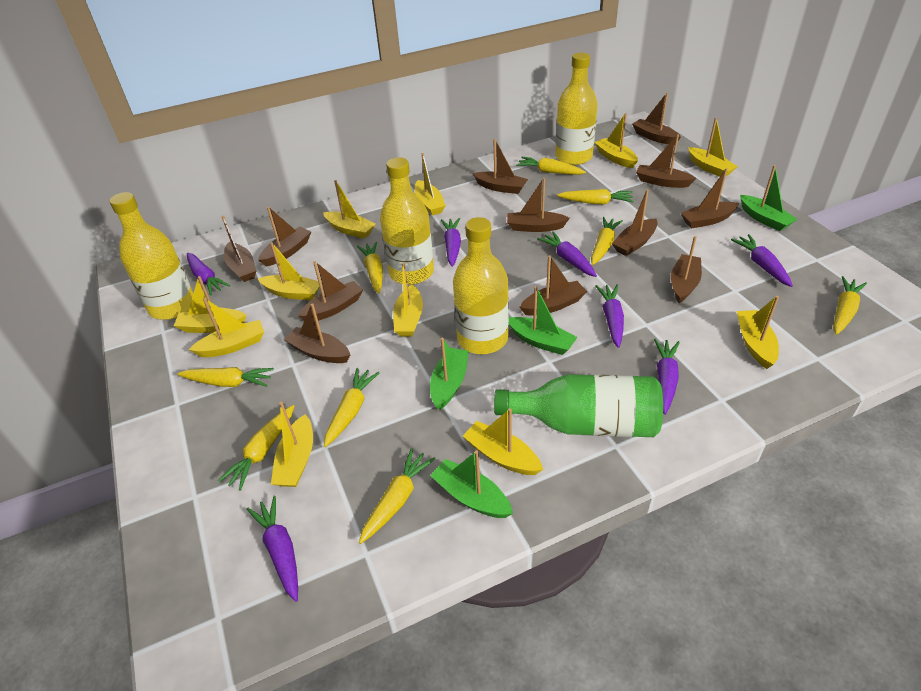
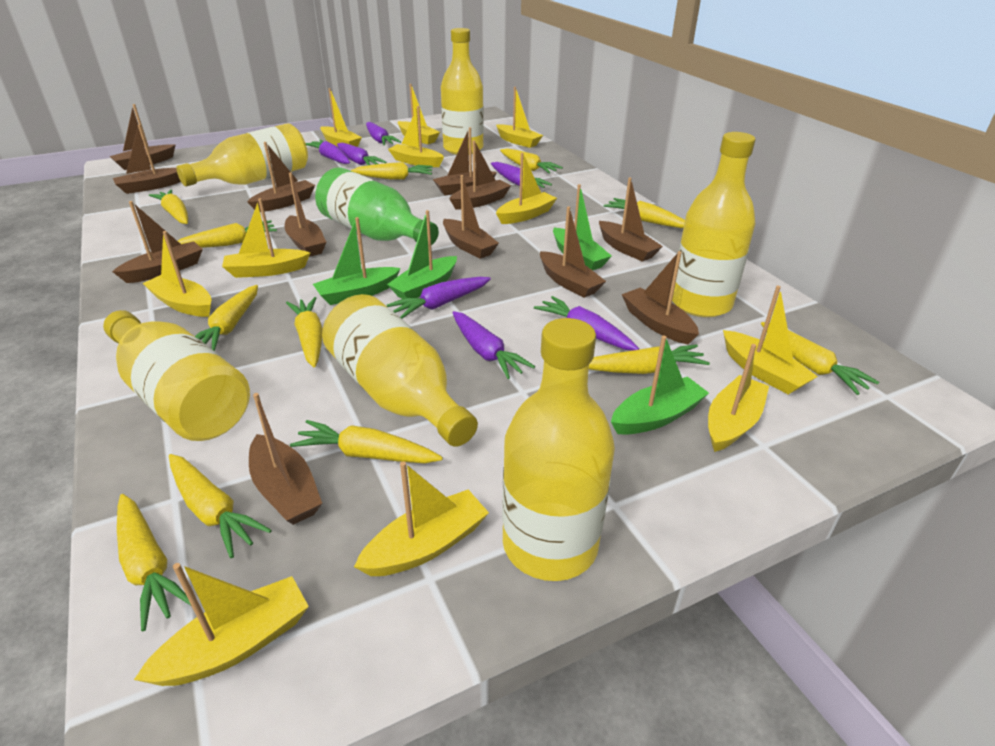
yellow bottle: [110,192,194,320] [380,157,434,285] [453,217,509,354] [555,53,598,165] = 4 -> [103,310,250,441] [176,123,308,186] [322,294,478,447] [441,28,484,155] [502,318,615,581] [672,132,756,317] = 6
yellow carrot: [177,367,274,387] [218,405,294,490] [324,368,379,447] [357,242,383,294] [359,448,435,544] [516,157,586,175] [557,189,634,204] [591,217,623,265] [833,276,867,335] = 9 -> [117,494,191,631] [149,189,188,224] [169,454,272,558] [178,220,277,248] [195,285,258,351] [286,297,323,367] [290,420,443,463] [351,162,433,180] [500,148,563,174] [589,344,710,374] [604,198,685,228] [761,322,879,395] = 12

